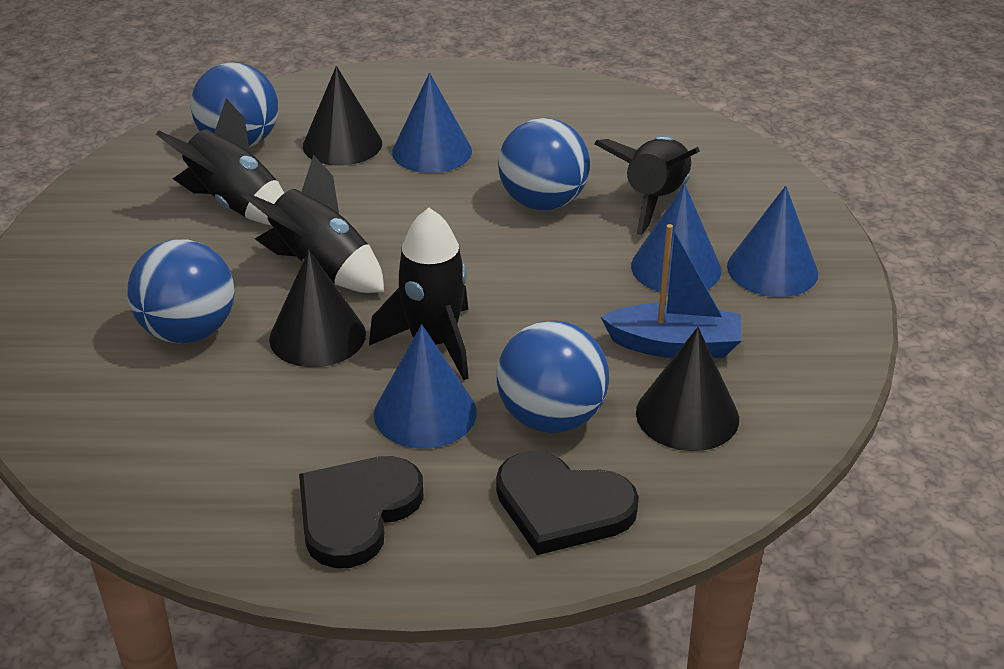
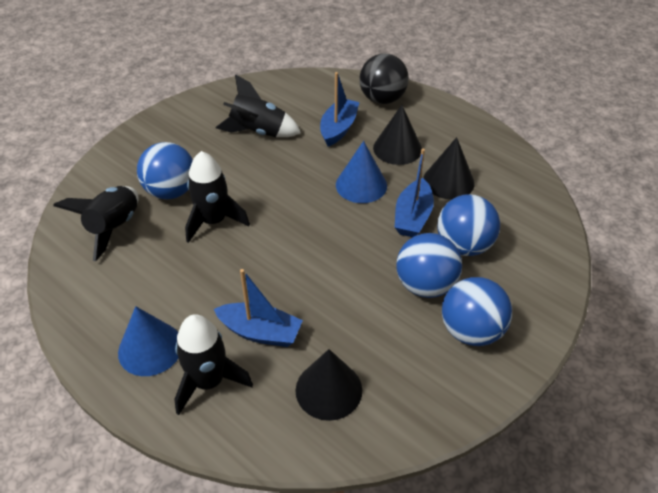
black ball: none = 0 -> [359,54,409,104] = 1
black heart: [299,456,424,568] [496,451,639,555] = 2 -> none = 0
blue boat: [601,224,742,358] = 1 -> [214,269,303,347] [320,72,359,147] [395,149,434,237] = 3
blue cone: [374,324,477,448] [392,73,472,173] [631,184,721,294] [727,186,818,297] = 4 -> [118,306,178,376] [336,141,387,203] = 2

